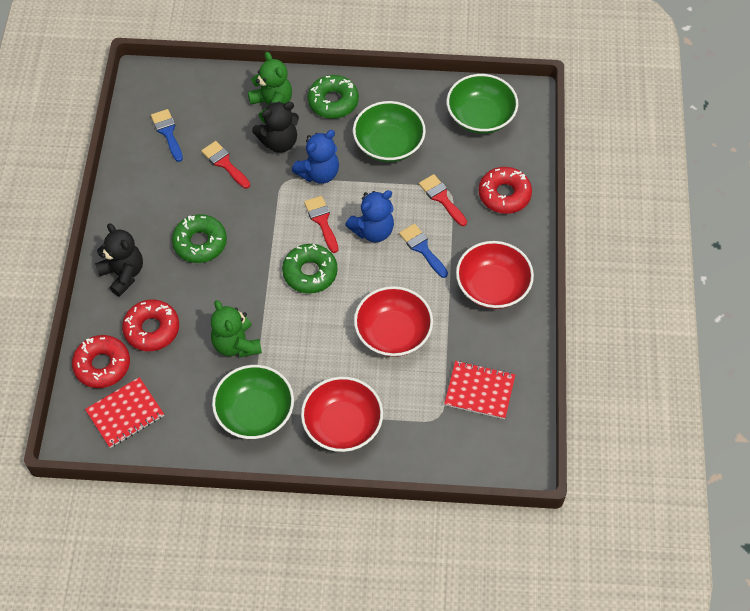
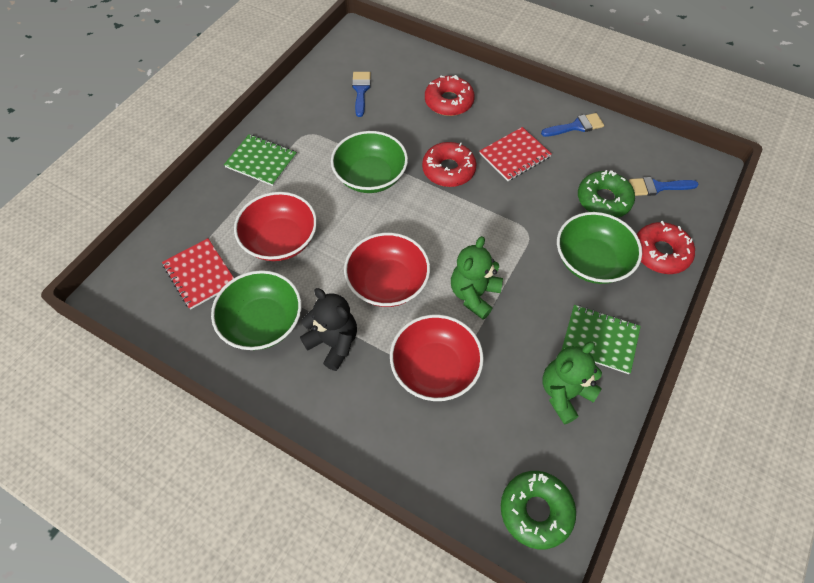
black teddy bear: [95,223,143,296] [252,101,299,153] = 2 -> [300,288,357,371] = 1
blue brush: [151,109,183,162] [399,224,448,278] = 2 -> [352,72,371,117] [541,113,604,137] [629,177,699,196] = 3
blue teddy bear: [292,130,339,184] [345,190,394,242] = 2 -> none = 0
green donut: [172,214,227,263] [282,244,338,294] [308,75,359,119] = 3 -> [501,471,576,549] [578,170,635,218] = 2
green notebook: none = 0 -> [224,134,297,186] [561,305,641,374] = 2
red brush: [201,141,250,189] [304,196,338,253] [419,174,467,226] = 3 -> none = 0

